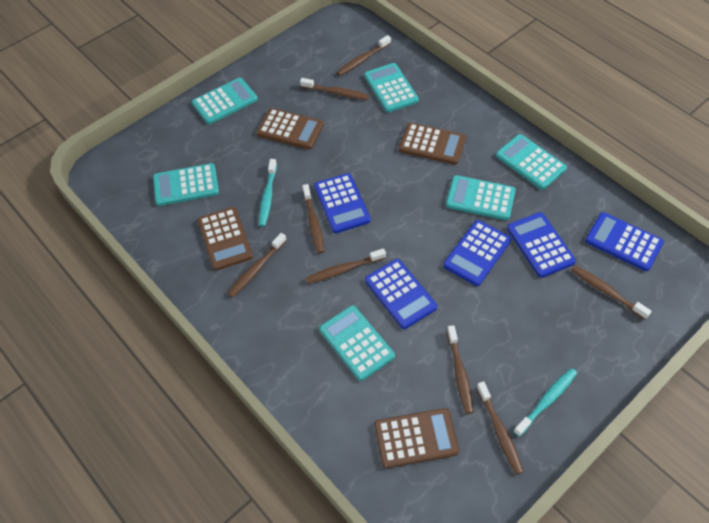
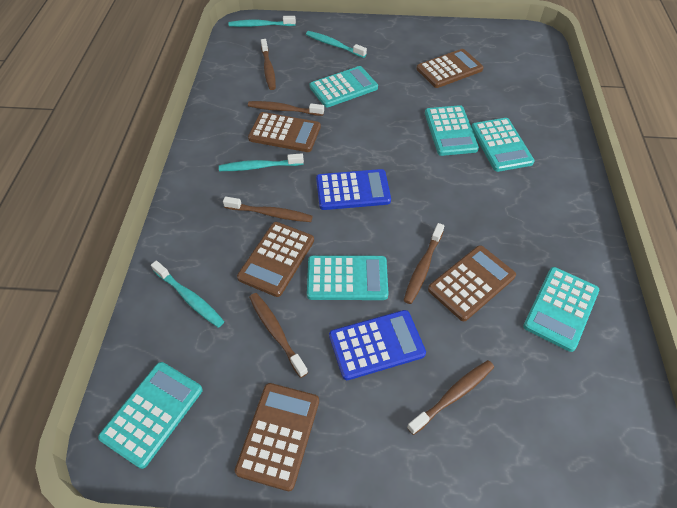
blue calculator: [314,173,371,233] [365,259,437,329] [443,220,511,286] [507,212,576,278] [585,212,664,271] = 5 -> [316,169,391,210] [329,310,426,380] = 2
brown calculator: [198,207,253,270] [257,108,324,150] [374,408,459,468] [399,123,466,165] = 4 -> [235,383,319,491] [237,222,314,297] [248,112,321,152] [416,49,484,88] [428,245,516,321] = 5
brown toothbrush: [227,233,287,298] [300,78,369,100] [302,184,324,254] [306,248,386,284] [337,35,391,76] [447,325,474,414] [476,381,524,475] [571,265,652,319] = 8 -> [223,196,313,222] [248,101,324,116] [249,293,308,378] [261,39,276,90] [404,223,444,304] [407,360,494,435] = 6
turquoise toothbrush: [259,159,277,227] [513,368,577,437] = 2 -> [151,261,224,328] [219,153,304,171] [228,16,296,27] [306,31,367,58] = 4

